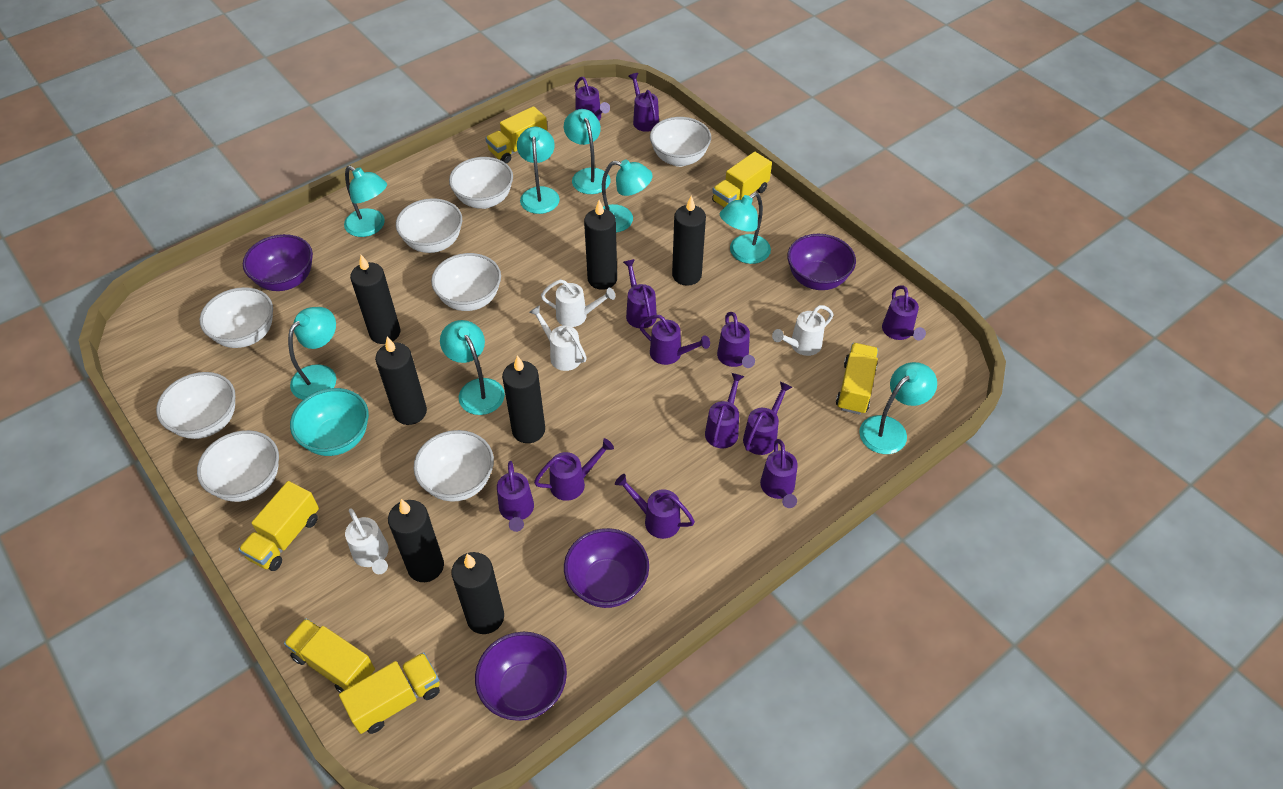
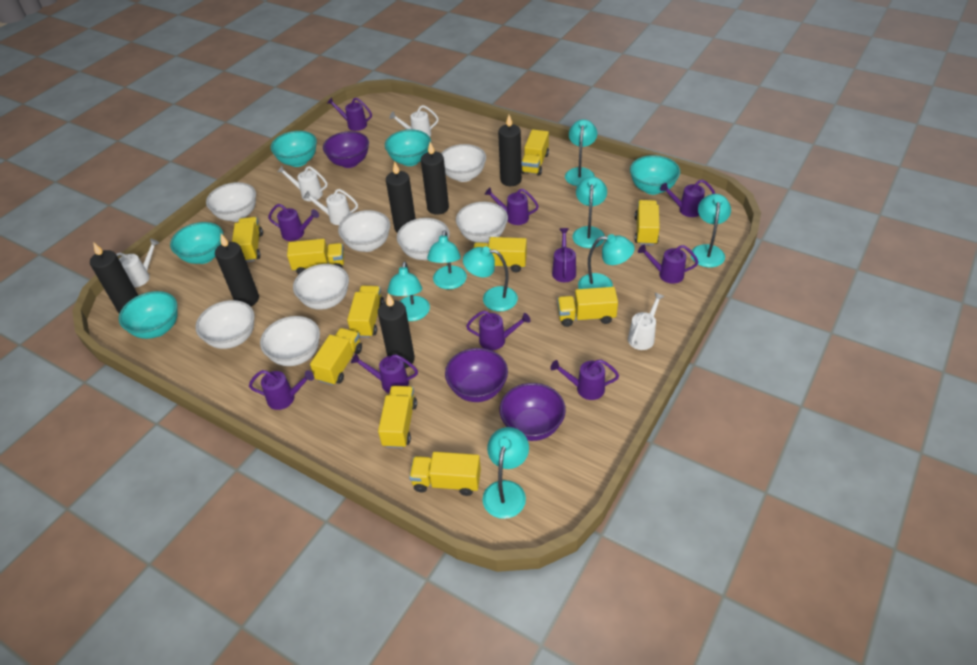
black candle: [350,255,400,344] [375,337,427,425] [388,499,444,582] [451,552,504,634] [502,355,545,443] [584,200,617,290] [672,196,706,286] = 7 -> [90,242,138,314] [215,234,259,307] [378,293,415,368] [386,161,416,233] [421,142,449,215] [498,115,522,186] = 6
purple bowl: [243,234,313,291] [475,632,567,721] [564,528,649,608] [787,234,856,290] = 4 -> [323,131,369,168] [445,348,508,402] [500,383,566,441] = 3
purple watering can: [497,461,534,532] [534,438,614,501] [574,77,610,120] [615,474,695,539] [623,259,657,328] [628,73,659,132] [639,315,710,365] [705,373,745,448] [717,312,755,368] [743,382,793,455] [760,439,798,508] [882,286,926,340] = 12 -> [249,370,314,410] [268,204,319,241] [327,97,372,131] [351,353,418,393] [466,311,530,350] [485,188,539,225] [550,359,619,400] [552,228,576,282] [638,245,699,284] [660,180,715,217] = 10
turquoise bowl: [290,388,369,456] = 1 -> [119,291,178,339] [170,222,224,264] [270,131,317,167] [385,129,431,166] [630,155,680,195] = 5
white watering can: [345,508,389,574] [529,305,587,371] [541,279,615,327] [772,305,833,356] = 4 -> [116,238,159,288] [277,166,327,201] [303,189,358,225] [389,105,439,137] [628,293,665,350] = 5
yellow truck: [238,481,319,571] [284,618,375,693] [339,652,440,734] [485,106,547,163] [712,152,772,208] [836,343,878,415] = 6 -> [232,217,263,262] [287,239,344,274] [310,328,362,386] [347,286,384,338] [378,386,417,448] [409,452,481,496] [473,237,527,272] [521,130,549,175] [557,287,618,327] [635,200,660,246] = 10

